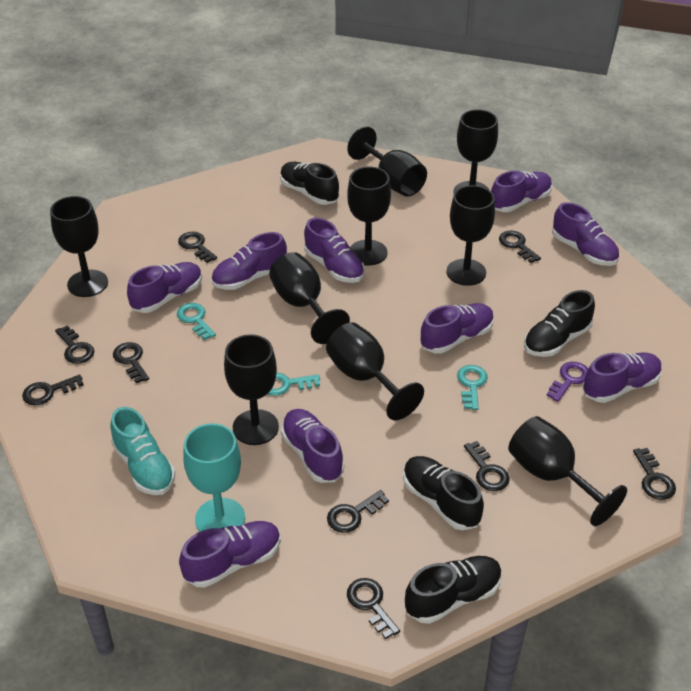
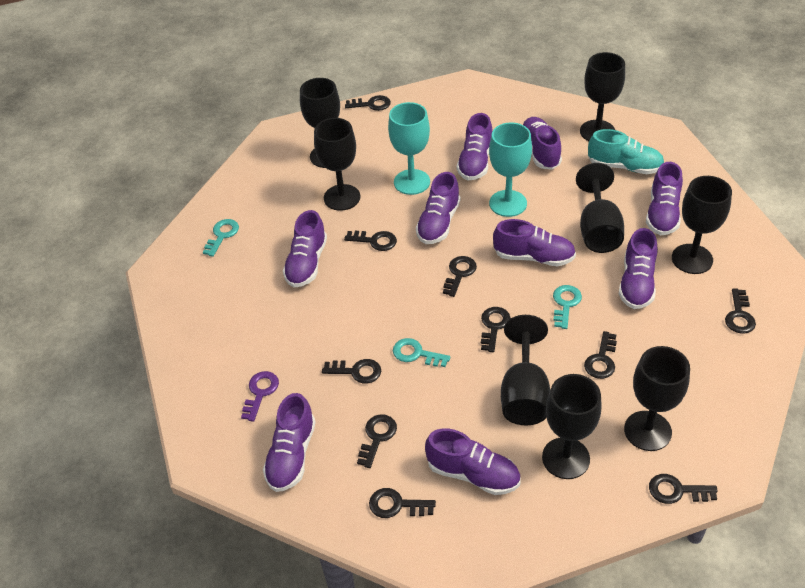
black goblet: [50,196,108,297] [224,334,279,445] [269,252,350,344] [326,322,424,420] [347,127,427,196] [347,167,391,265] [446,185,495,286] [453,109,498,193] [508,416,627,526] = 9 -> [300,78,340,168] [314,118,361,211] [501,315,550,425] [542,374,601,479] [576,163,624,253] [580,52,625,141] [624,346,690,451] [672,176,732,274] = 8
black key: [22,375,84,406] [55,325,94,364] [113,342,149,384] [178,232,217,263] [327,490,389,533] [347,578,400,639] [464,441,510,491] [499,231,541,263] [633,448,676,500] = 9 -> [322,359,381,384] [344,231,397,251] [345,95,391,111] [357,414,397,468] [369,488,436,518] [443,256,477,297] [481,307,511,352] [584,331,617,379] [649,474,718,504] [725,288,756,334] = 10
black shoe: [280,162,339,205] [403,456,484,530] [405,556,502,624] [524,290,595,357] = 4 -> none = 0
turquoise goblet: [183,423,245,532] = 1 -> [388,102,430,195] [489,123,532,217] = 2

